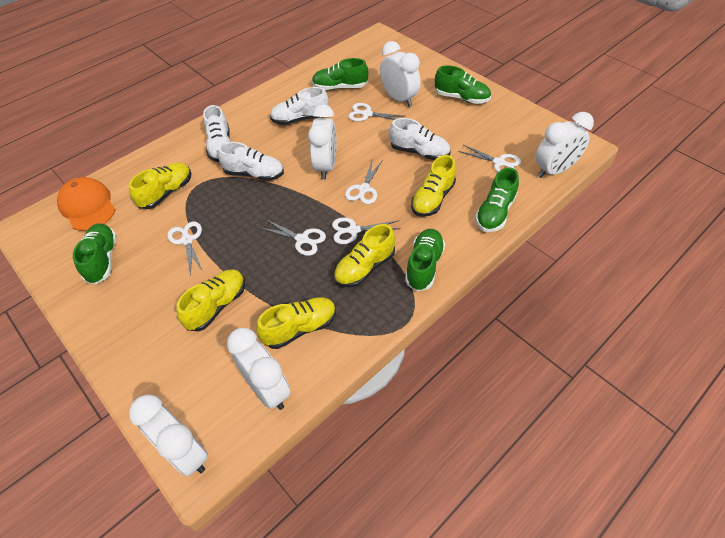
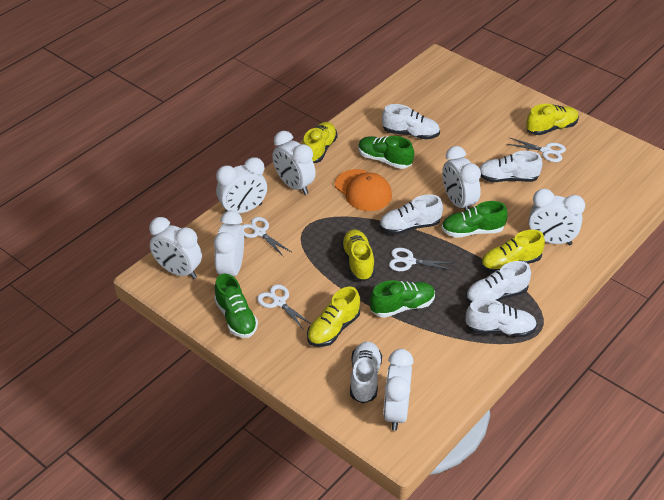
green shoe: [73,224,117,284] [312,58,368,90] [405,229,445,291] [435,65,491,104] [475,167,519,232] = 5 -> [214,274,258,338] [358,136,414,169] [370,280,435,318] [441,201,508,238] = 4
white clock: [129,394,208,476] [227,328,290,410] [308,104,337,180] [380,41,421,107] [535,112,594,178] = 5 -> [149,217,202,279] [214,211,244,277] [216,157,267,213] [272,131,316,195] [383,349,414,431] [442,146,481,211] [529,189,585,245] = 7
white scissors: [167,222,203,275] [261,220,326,256] [332,217,401,244] [345,161,382,204] [348,103,404,121] [458,145,521,172] = 6 -> [241,217,291,257] [257,284,311,330] [389,248,454,271] [507,138,566,162] = 4
white shoe: [203,105,231,162] [218,142,284,181] [270,87,329,125] [389,118,450,160] = 4 -> [350,341,382,404] [379,194,443,235] [382,104,440,140] [466,261,531,304] [466,298,537,337] [479,151,543,182] = 6

